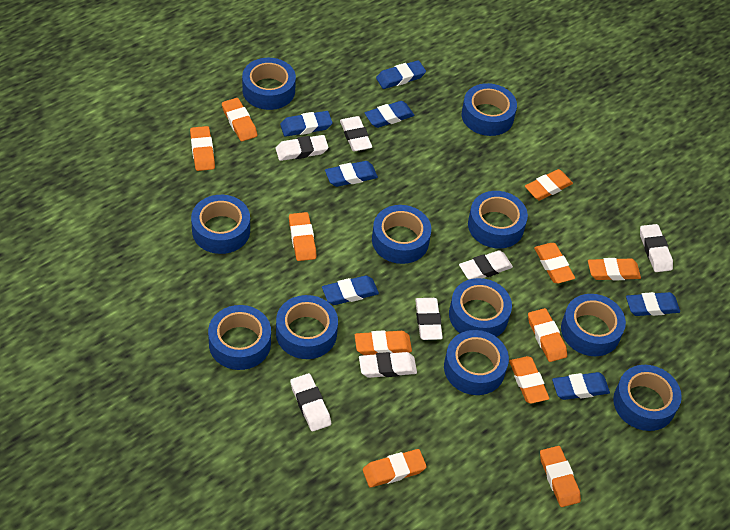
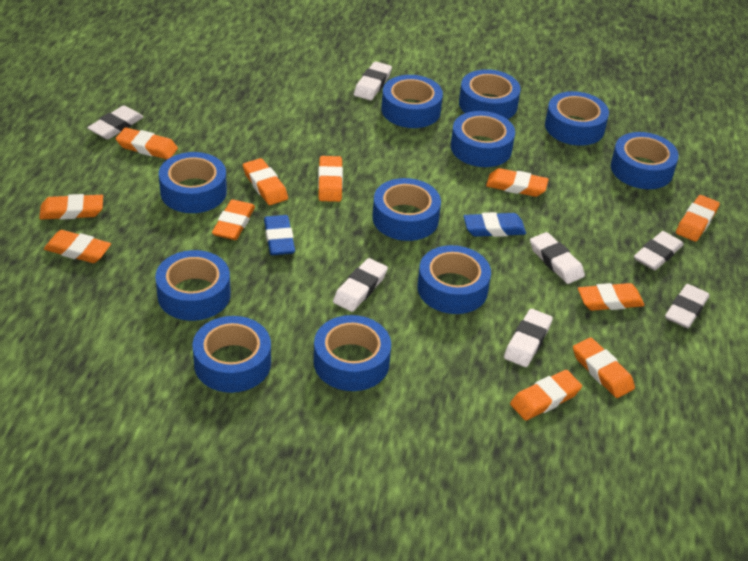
blue eraser: [280,111,333,137] [322,275,379,305] [325,161,378,187] [365,101,414,128] [376,60,426,89] [552,372,610,400] [626,292,680,316] = 7 -> [264,215,295,255] [463,212,526,237] = 2

